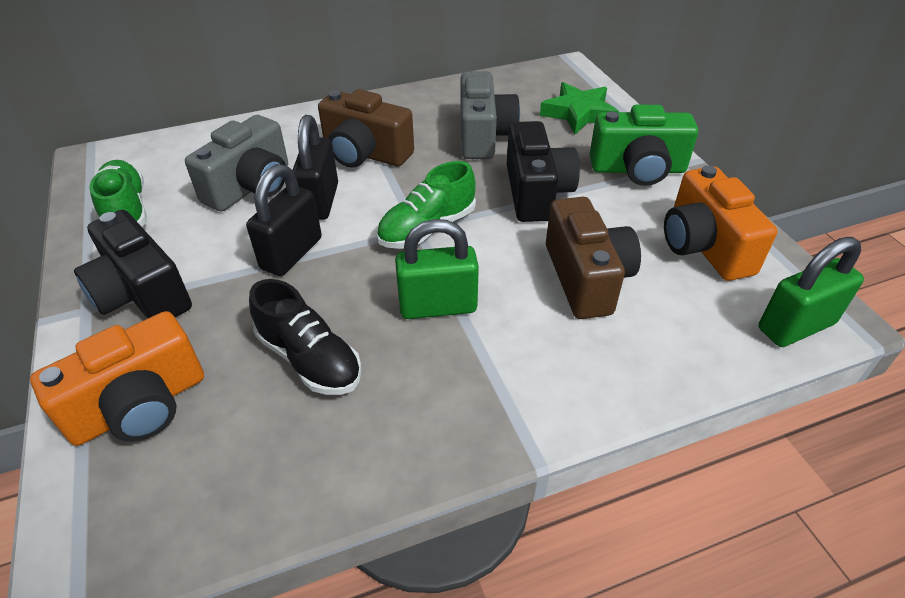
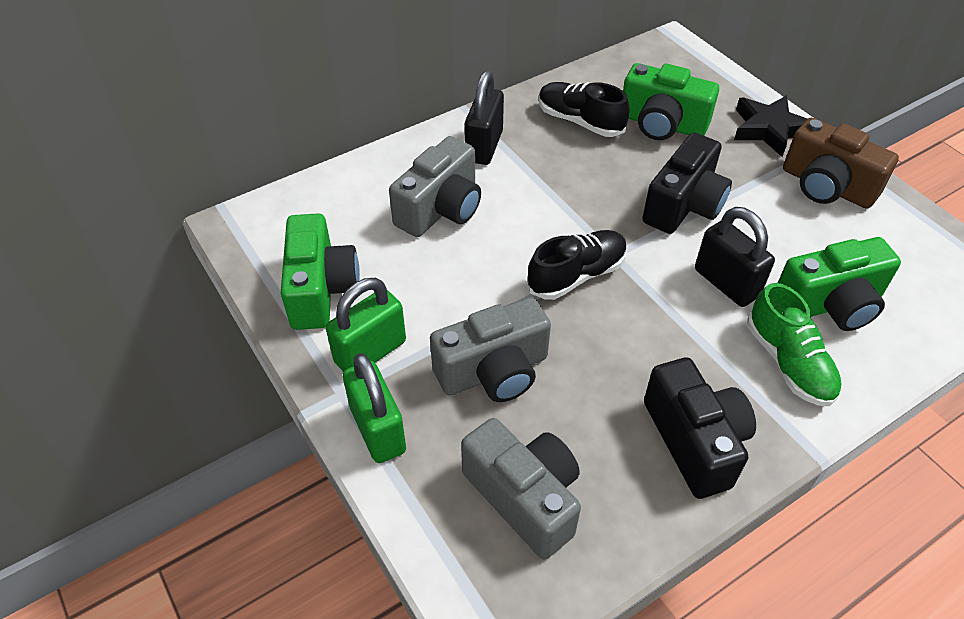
black shoe: [249,279,362,395] = 1 -> [527,230,627,300] [539,82,630,137] = 2
black star: none = 0 -> [734,95,807,157] = 1
brown camera: [318,89,414,168] [546,197,641,319] = 2 -> [783,118,899,209] = 1
green camera: [590,105,698,186] = 1 -> [281,214,360,330] [623,63,719,140] [778,237,901,331] = 3
green shoe: [89,160,147,227] [376,161,476,249] = 2 -> [747,283,842,406] = 1
green star: [540,82,619,134] = 1 -> none = 0
grey camera: [185,115,288,212] [460,71,520,159] = 2 -> [389,136,481,237] [430,297,551,402] [461,418,581,560] = 3
orange camera: [30,311,204,446] [664,165,777,281] = 2 -> none = 0

